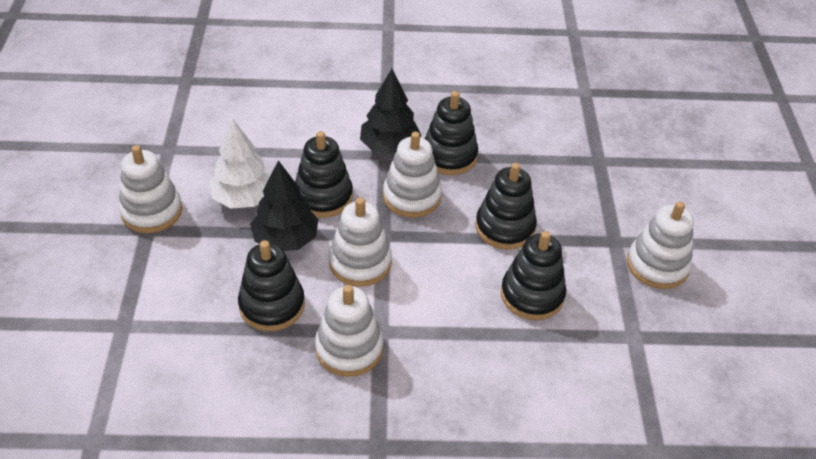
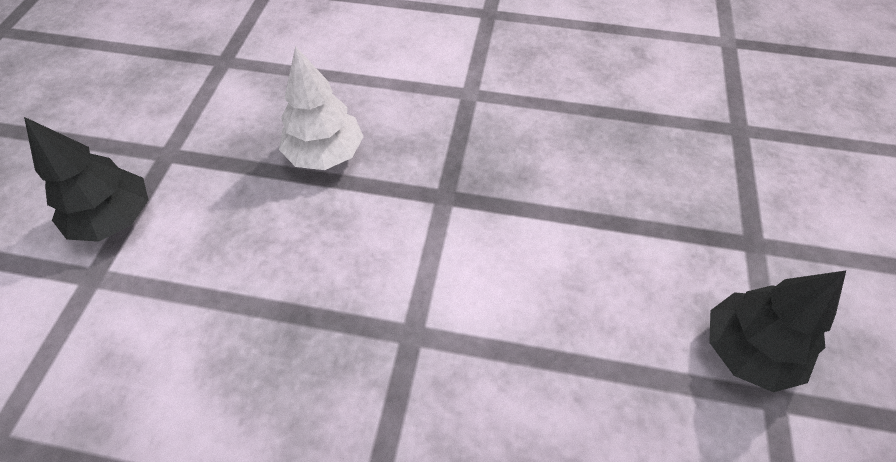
black stacking toy: [238,240,305,331] [295,131,353,218] [425,91,478,175] [476,163,537,250] [501,231,566,320] = 5 -> none = 0
white stacking toy: [119,145,182,233] [315,285,383,377] [329,198,392,287] [383,132,442,218] [627,201,694,289] = 5 -> none = 0

